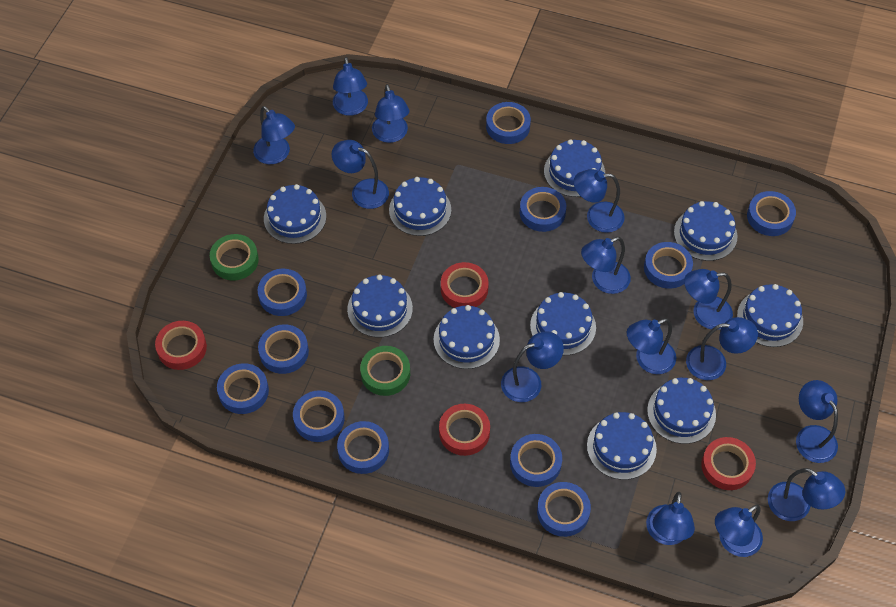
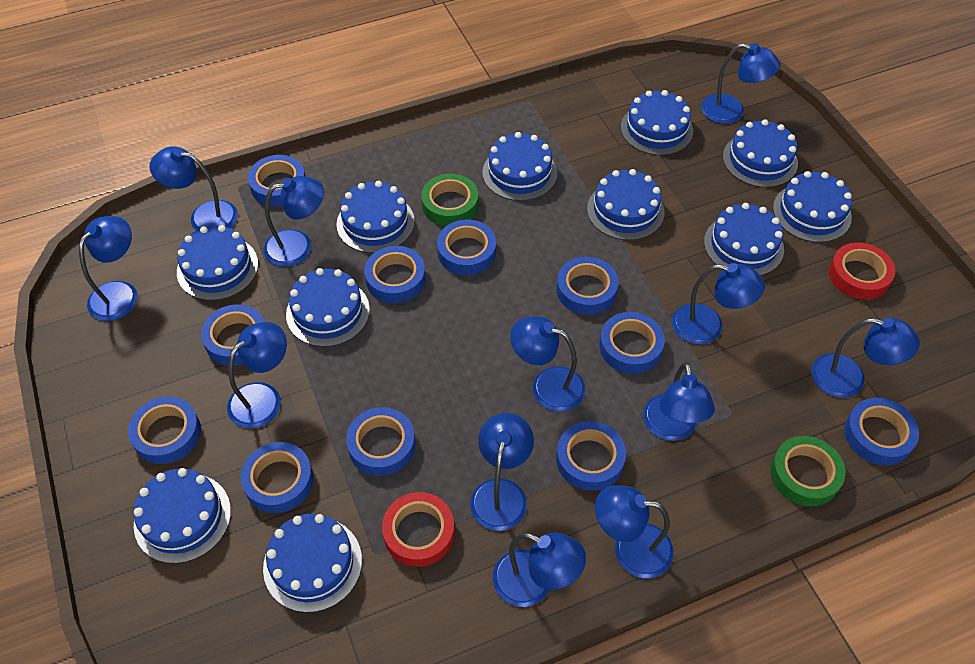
blue cake: [264,184,326,244] [347,275,413,337] [389,177,451,236] [434,305,500,369] [530,292,596,355] [544,139,605,197] [587,412,657,480] [647,378,716,444] [674,201,737,261] [737,284,803,347] = 10 -> [133,468,231,564] [177,225,258,300] [263,514,362,613] [286,268,370,347] [336,181,415,253] [482,132,557,201] [587,169,664,240] [621,90,693,155] [704,203,784,275] [723,119,798,187] [773,171,852,242] = 11
blue lamp: [253,106,295,164] [332,140,389,209] [333,57,368,116] [372,84,410,143] [501,332,564,402] [574,169,625,233] [581,237,631,294] [627,318,676,374] [646,492,695,545] [684,269,733,330] [686,317,758,380] [715,504,763,557] [768,468,845,521] [796,380,838,463] = 14 -> [79,216,138,321] [149,146,238,231] [227,322,287,429] [264,176,324,267] [470,413,534,531] [493,533,586,607] [510,316,586,412] [595,485,674,578] [643,362,715,441] [672,263,765,345] [701,43,781,124] [811,318,920,398] = 12
red tape: [155,321,207,370] [439,404,490,456] [441,262,489,308] [701,437,756,490] = 4 -> [382,492,455,567] [829,242,895,300] = 2

